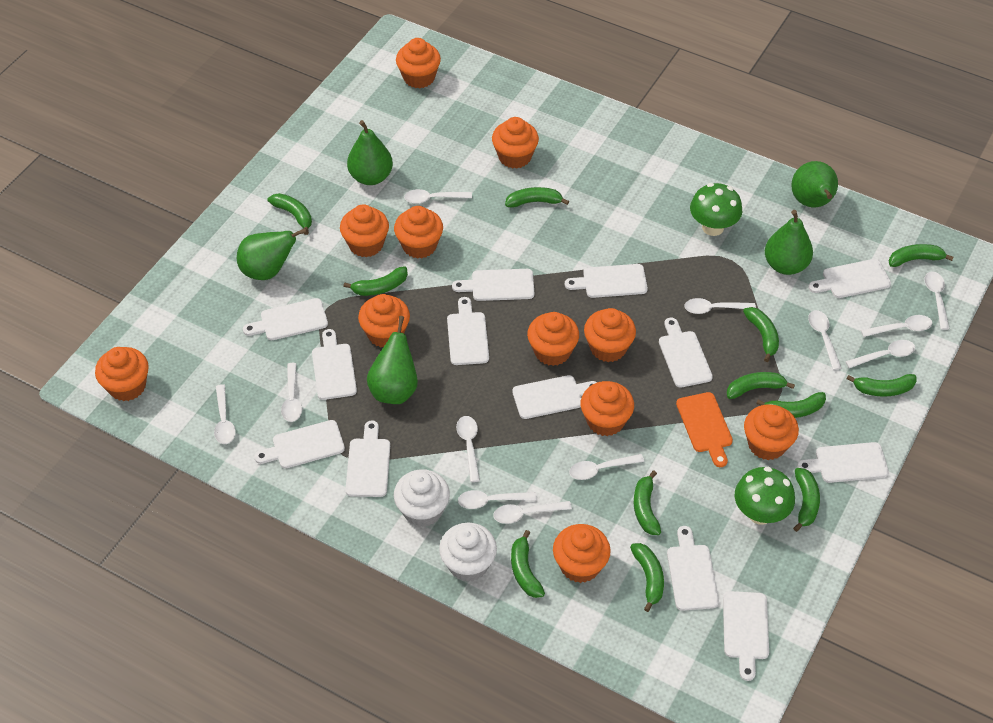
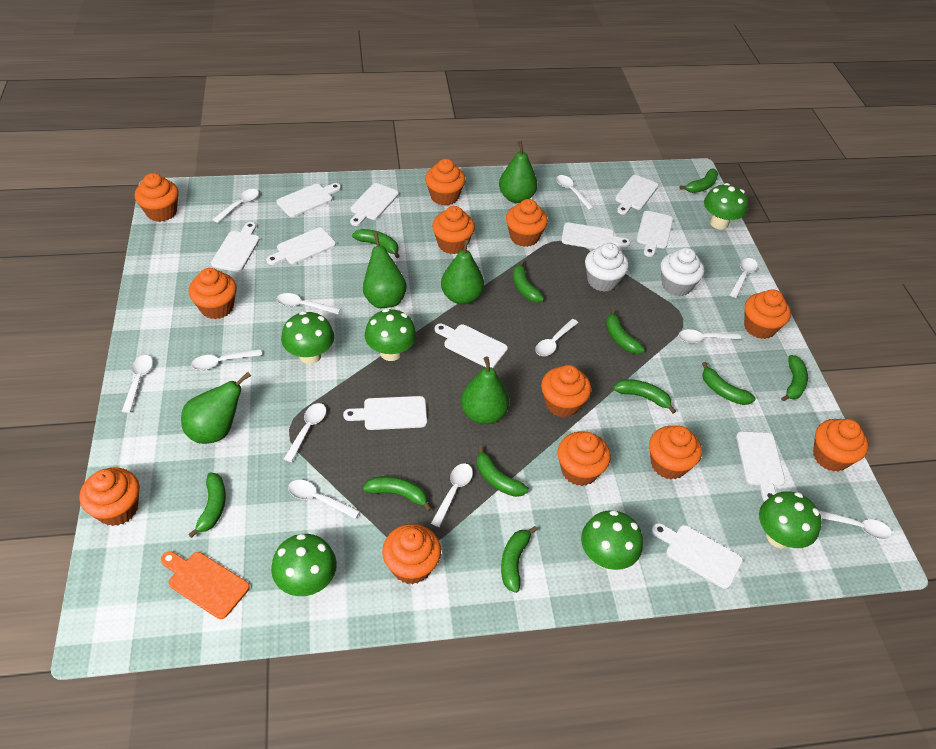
green banana: [267,193,312,235] [343,266,408,296] [505,187,569,208] [511,530,545,598] [630,543,664,612] [634,470,661,535] [727,372,795,399] [743,307,779,362] [756,392,826,418] [793,468,820,532] [847,374,917,396] [889,244,953,267] = 12 -> [188,473,226,538] [352,229,400,258] [363,476,432,512] [477,446,529,497] [501,526,537,593] [513,260,544,302] [606,309,645,354] [613,379,676,413] [680,169,718,193] [702,362,756,405] [781,355,808,401] = 11
green mushroom: [690,183,742,236] [735,467,795,525] = 2 -> [271,534,337,596] [281,311,334,364] [365,309,417,361] [581,510,643,570] [704,183,748,230] [759,491,822,548] = 6
orange cupcake: [95,347,149,401] [340,204,389,257] [358,294,410,348] [394,206,443,259] [396,38,441,89] [492,117,539,169] [527,312,579,366] [553,524,611,583] [581,381,634,436] [584,308,636,362] [744,404,799,460] = 11 -> [79,467,140,526] [135,173,179,222] [189,268,237,319] [382,524,441,584] [425,159,466,206] [432,206,475,254] [506,199,548,247] [541,365,591,418] [557,431,611,486] [649,426,702,479] [744,289,791,339] [813,419,868,472] = 12
white cutting board: [243,298,328,340] [254,420,345,468] [312,329,357,400] [345,420,390,497] [447,297,489,365] [452,269,534,301] [512,375,597,419] [565,264,648,298] [659,318,713,388] [667,526,719,611] [723,591,769,681] [797,442,889,483] [808,259,891,298] = 13 -> [211,222,260,272] [266,228,336,265] [276,183,341,217] [343,396,427,430] [350,183,399,226] [435,324,508,368] [561,222,630,249] [615,175,658,215] [636,211,673,257] [652,523,743,589] [736,431,785,502] = 11

